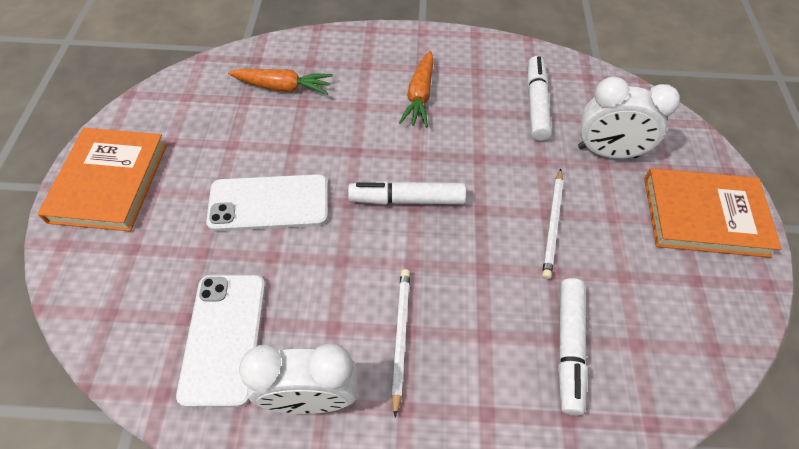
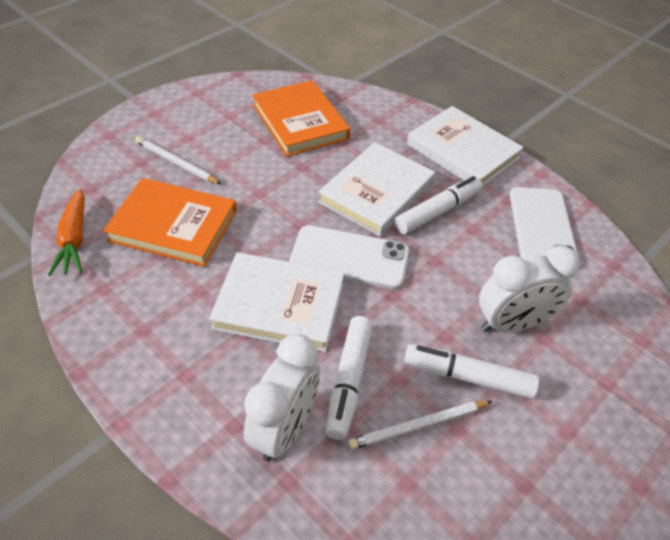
orange carrot: [228,69,333,95] [399,51,434,128] = 2 -> [48,189,85,276] = 1
white book: none = 0 -> [209,252,345,352] [318,142,435,237] [407,106,524,186] = 3

